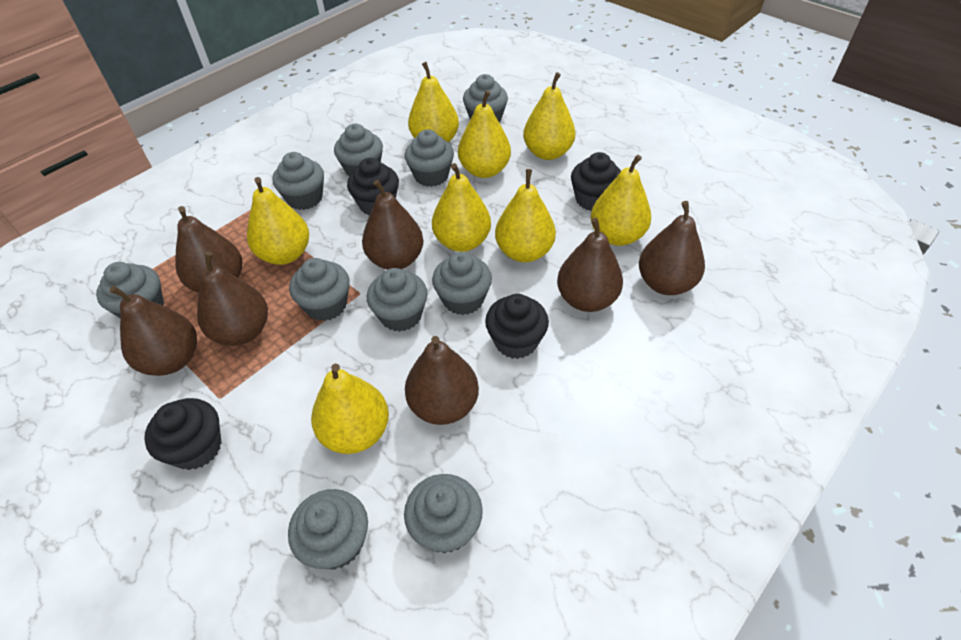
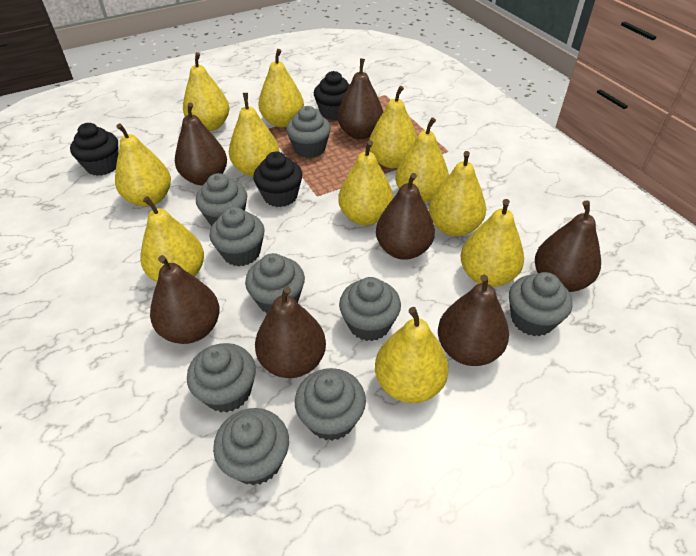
black cupcake: [144,398,222,470] [347,158,399,215] [485,294,549,359] [571,152,621,211] = 4 -> [70,123,119,176] [253,151,302,207] [314,71,350,120] = 3
grey cupcake: [96,262,164,319] [272,152,324,210] [288,489,368,570] [289,258,350,321] [334,124,383,176] [367,268,428,332] [404,129,454,187] [404,474,483,553] [432,252,492,315] [463,74,508,123] = 10 -> [187,343,256,413] [196,173,247,226] [210,207,264,266] [213,408,289,485] [245,253,305,314] [286,106,331,158] [295,368,366,441] [339,277,401,341] [509,272,572,336] = 9
yellow pear: [247,177,309,265] [311,364,389,454] [408,62,459,143] [432,163,491,252] [458,90,511,178] [495,169,556,262] [523,72,576,160] [591,155,651,246] = 8 -> [115,123,171,207] [140,196,204,282] [183,52,229,131] [229,93,280,177] [258,49,304,127] [338,140,394,225] [369,86,417,168] [375,307,449,403] [395,117,449,203] [429,151,486,236] [460,199,524,287] = 11

